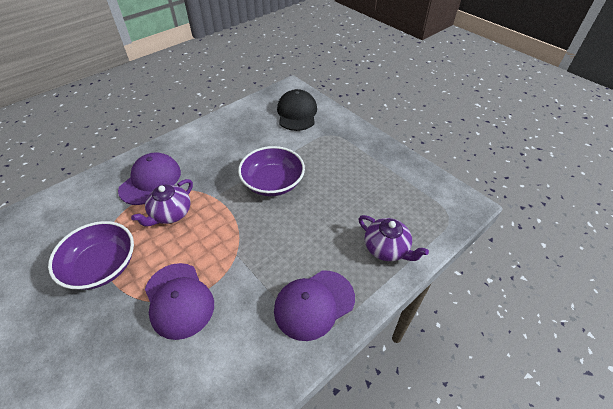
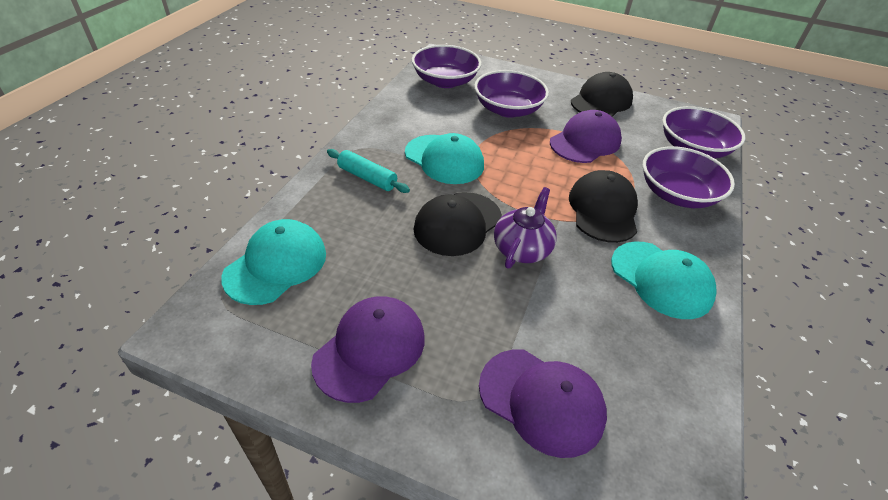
black cap: [277,89,317,131] = 1 -> [414,192,502,256] [569,170,638,243] [571,72,633,117] = 3
purple bowl: [48,221,134,290] [238,146,305,196] = 2 -> [411,45,481,88] [474,70,549,118] [642,146,735,208] [662,106,745,158] = 4
purple teapot: [131,179,193,227] [358,215,429,261] = 2 -> [494,187,557,269] = 1
turquoise cap: none = 0 -> [221,219,326,305] [405,133,484,184] [611,242,717,319] = 3
turquoise rolling pin: none = 0 -> [327,149,410,193] = 1

